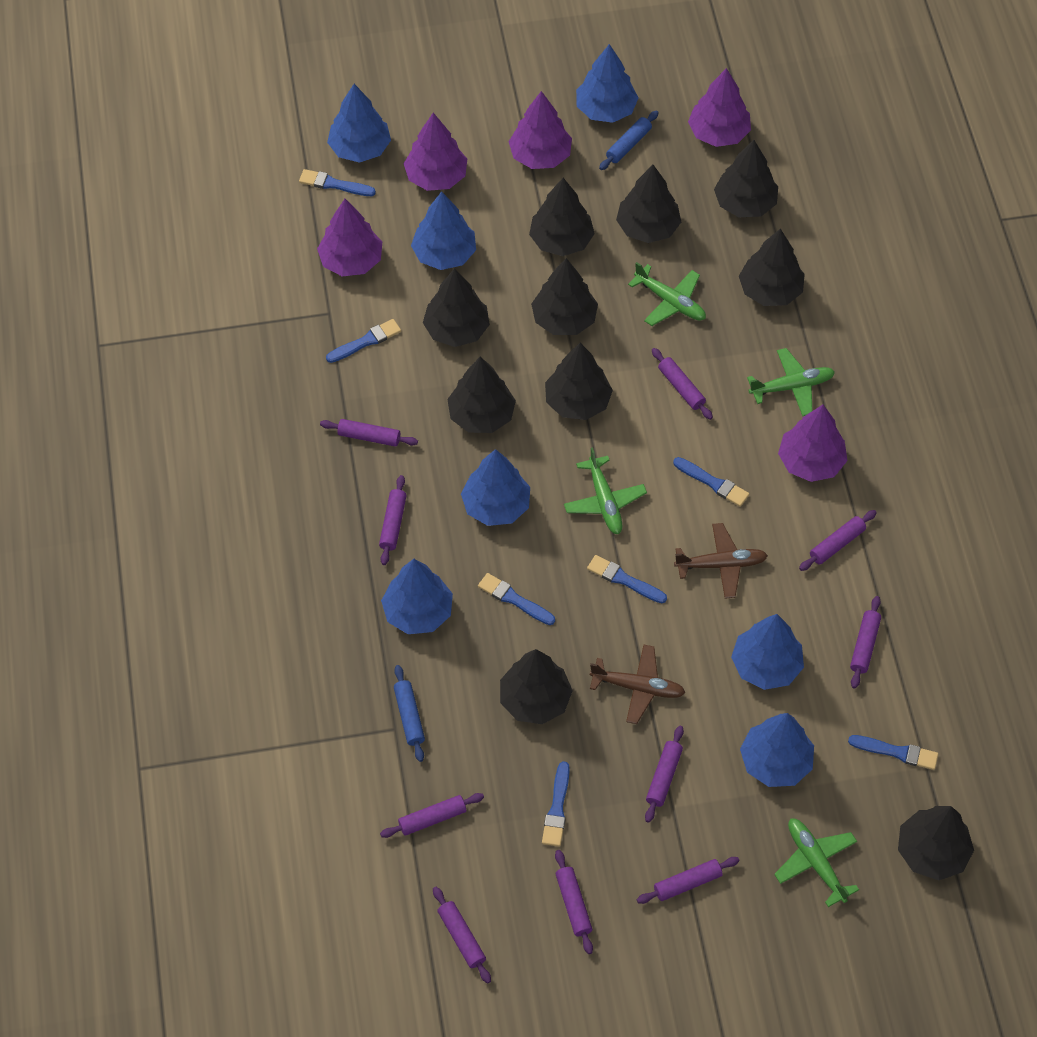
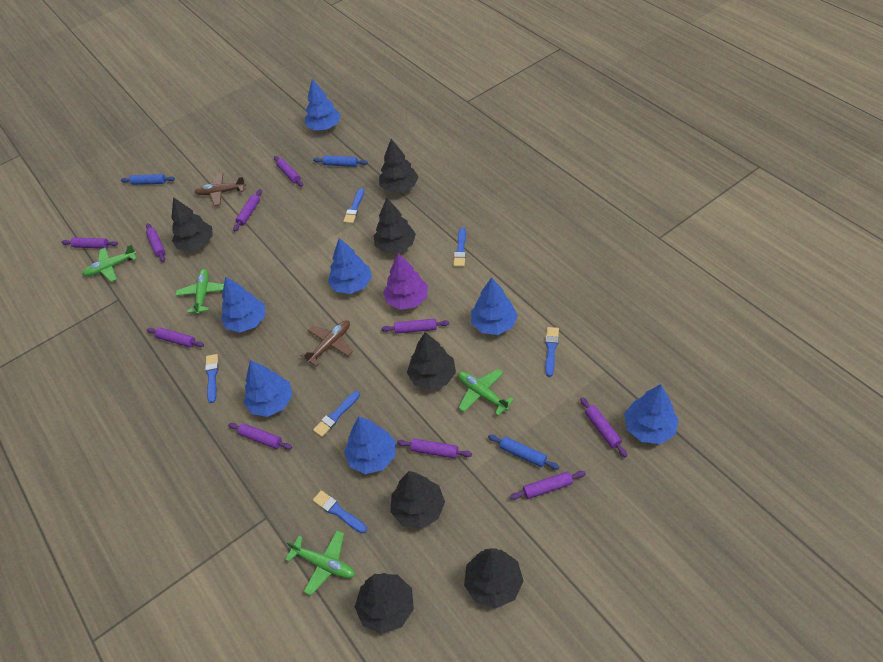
black tree: [423,268,490,347] [447,357,516,433] [500,649,573,724] [529,178,595,256] [531,258,598,335] [545,343,613,420] [616,165,681,243] [714,140,778,217] [739,229,805,306] [898,806,974,880] = 10 -> [171,197,213,251] [355,573,414,634] [374,198,416,253] [379,139,418,193] [390,471,445,529] [407,332,456,390] [464,548,523,608] = 7
blue brush: [299,169,376,196] [326,319,401,363] [478,573,555,625] [542,761,570,847] [587,555,667,603] [673,457,749,507] [848,735,938,770] = 7 -> [205,354,219,403] [313,391,360,437] [313,490,367,533] [343,188,364,224] [453,228,466,267] [545,327,559,377] = 6
blue rolling pin: [394,665,425,762] [599,111,659,170] = 2 -> [121,174,175,185] [313,156,368,167] [488,434,559,470] = 3
purple tree: [317,199,382,276] [403,113,467,191] [508,91,572,169] [688,68,751,147] [778,405,847,482] = 5 -> [383,253,428,310] = 1

